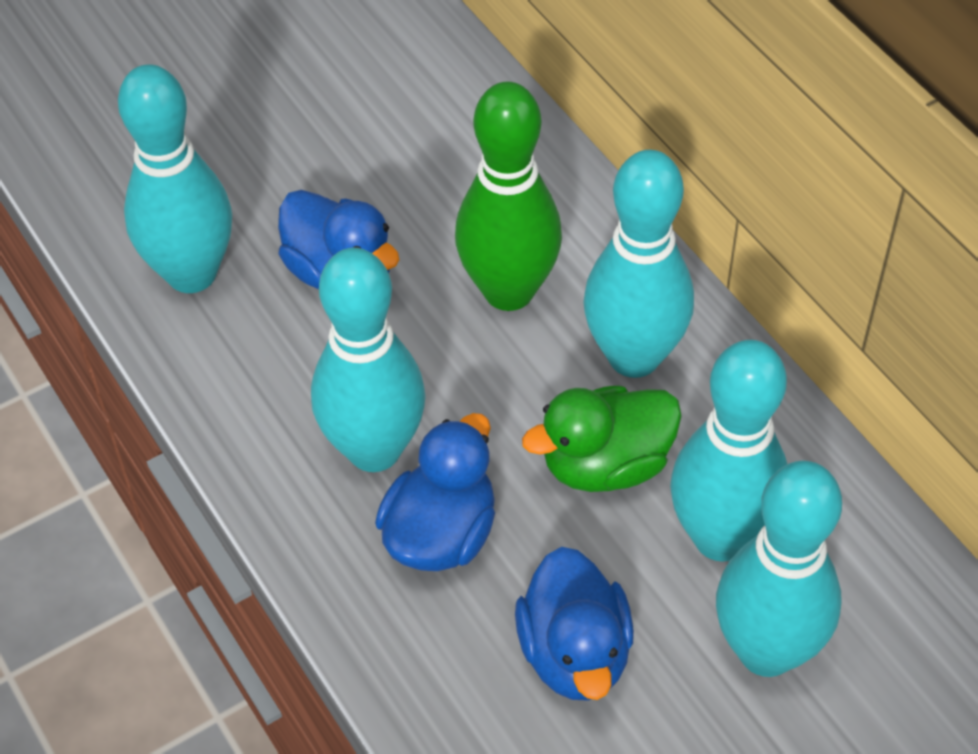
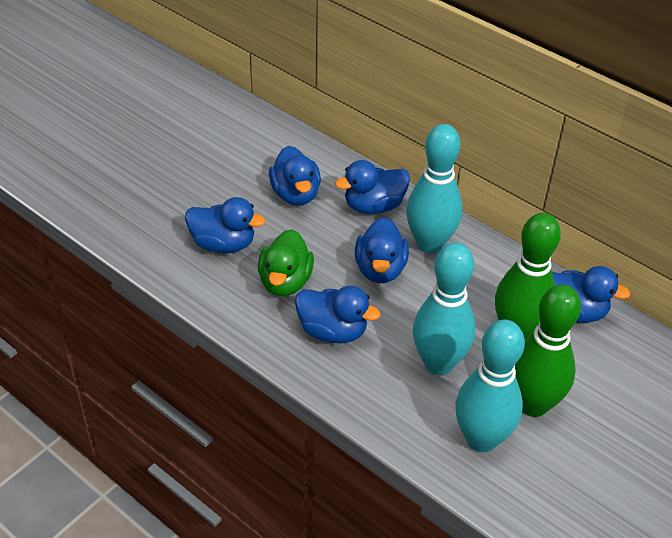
blue duck: [278,190,399,290] [375,413,495,571] [515,547,634,701] = 3 -> [185,197,265,253] [269,146,321,206] [295,286,381,344] [335,160,410,214] [355,217,409,283] [552,266,630,323] = 6
green bowling pin: [455,82,562,311] = 1 -> [495,213,561,340] [515,284,581,417] = 2
turquoise bowling pin: [118,64,232,293] [311,248,426,472] [583,150,694,378] [670,340,787,562] [716,461,842,677] = 5 -> [406,124,462,253] [413,242,476,375] [455,319,525,452] = 3

